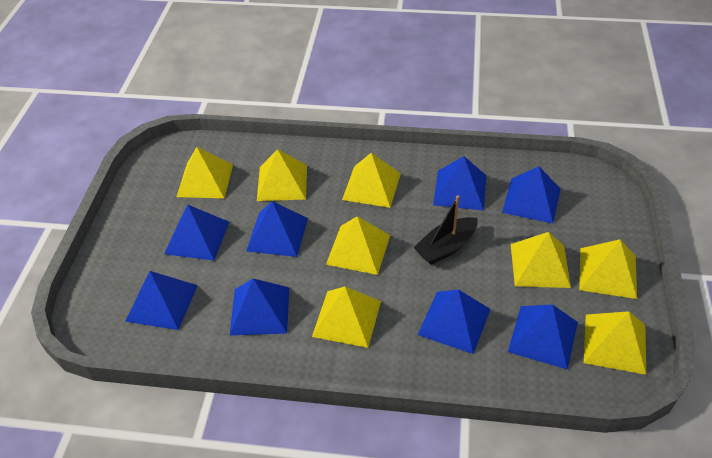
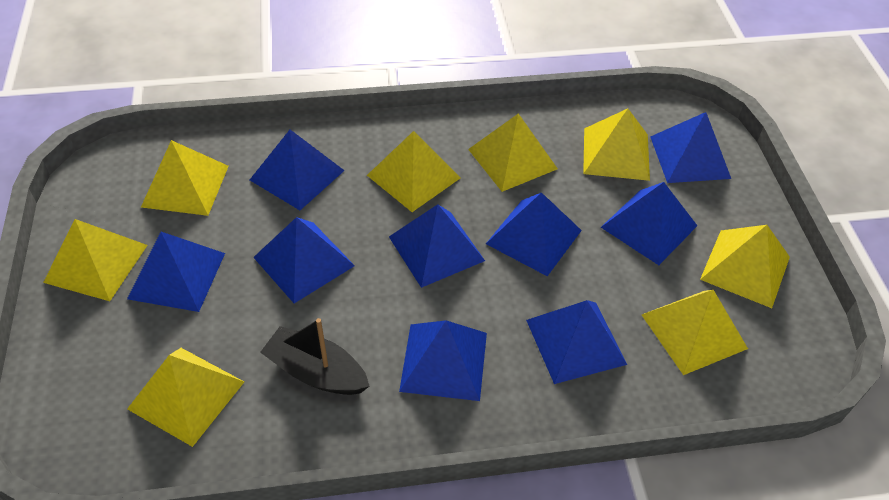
blue pyramid: [125,271,198,330] [164,205,229,261] [230,279,289,335] [246,201,308,257] [418,289,491,354] [433,156,486,211] [502,166,561,224] [508,305,578,370] = 8 -> [127,232,225,312] [250,130,345,210] [253,217,355,303] [389,204,485,288] [399,320,487,401] [486,192,582,276] [526,300,627,384] [601,182,697,265] [650,112,731,183] = 9

